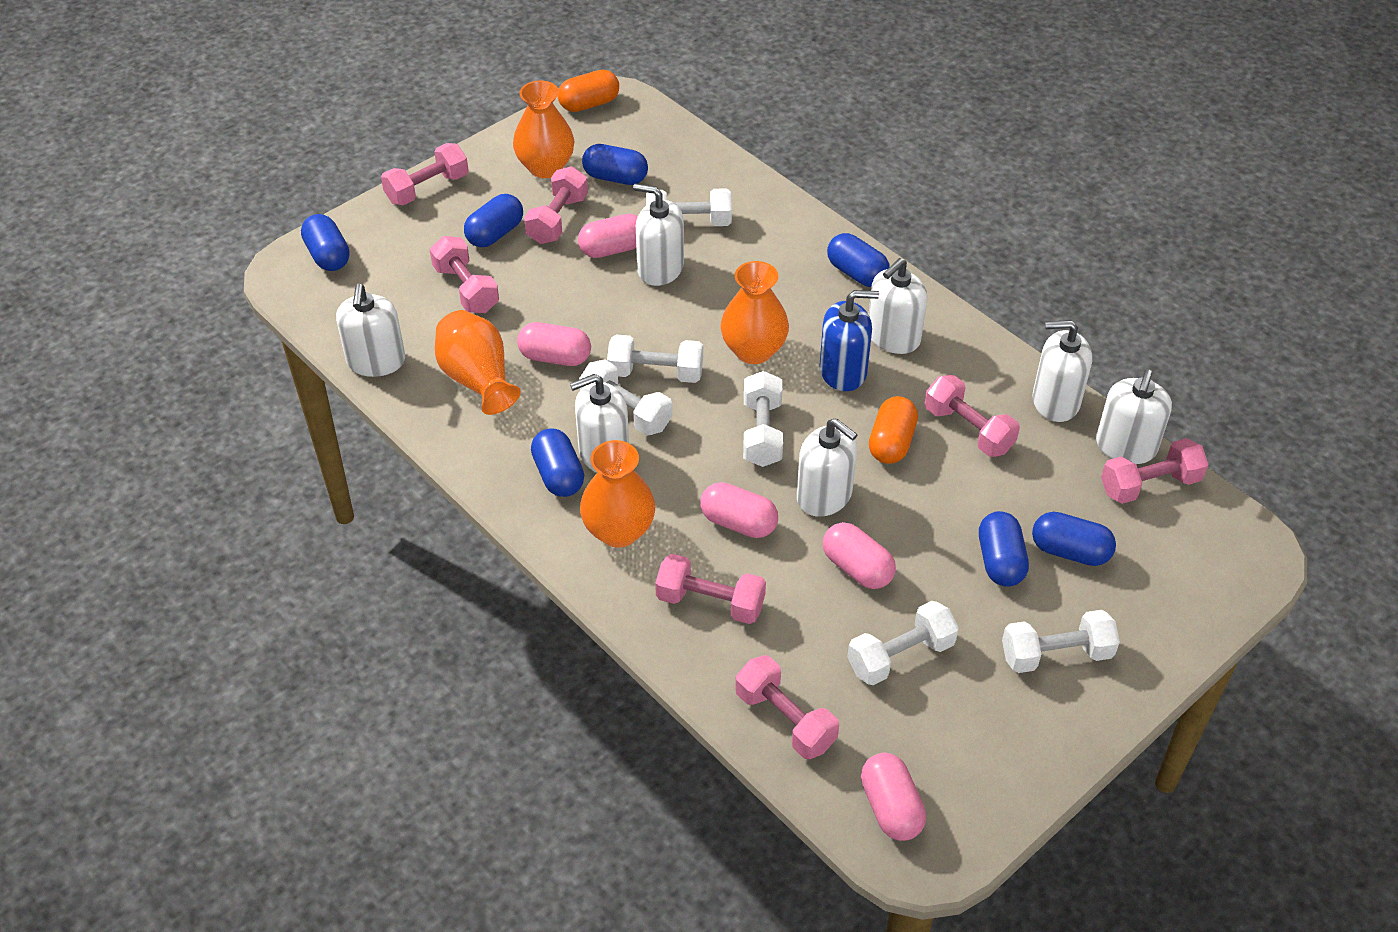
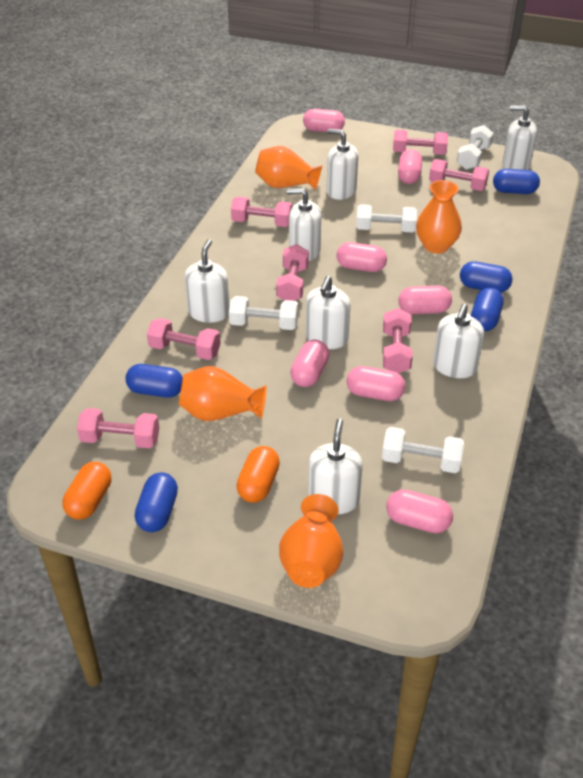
blue capsule: [301,214,350,271] [464,194,523,247] [531,428,584,497] [582,144,648,185] [827,233,890,287] [979,511,1029,587] [1032,512,1116,566] = 7 -> [125,364,183,398] [135,472,178,532] [460,261,512,293] [471,287,503,331] [493,169,540,194] = 5
blue soap dispenser: [819,290,879,391] = 1 -> none = 0
pink capsule: [517,322,591,366] [578,214,638,258] [700,482,778,538] [823,522,896,589] [861,753,926,841] = 5 -> [290,340,330,387] [303,109,345,132] [337,242,387,272] [347,366,405,401] [386,489,453,533] [398,149,422,184] [398,286,452,314] = 7
white dumbbell: [579,359,672,436] [607,335,703,383] [646,188,732,226] [743,371,783,467] [847,601,959,685] [1002,610,1120,673] = 6 -> [229,296,298,330] [356,204,417,232] [382,427,464,473] [457,125,493,170] = 4

